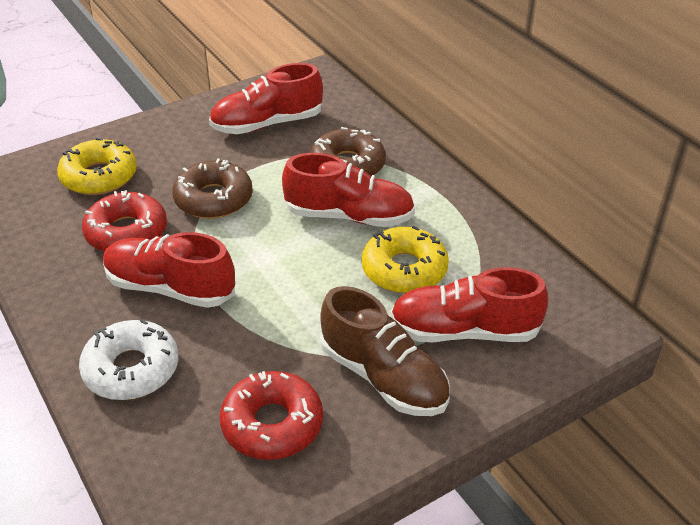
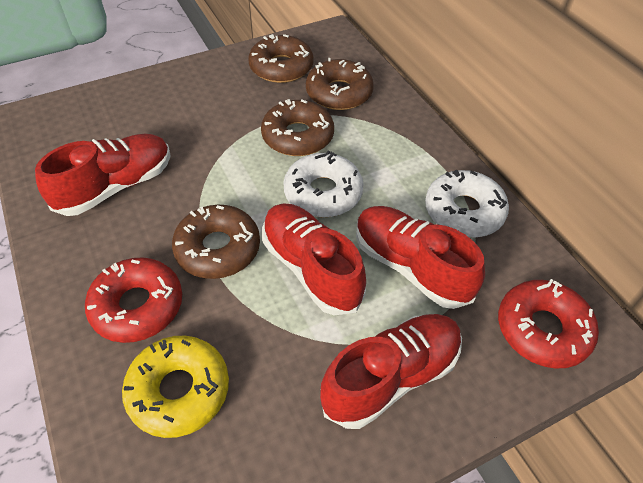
brown donut: [172,158,253,219] [310,127,386,176] = 2 -> [172,205,260,279] [248,34,314,83] [261,99,334,156] [306,58,374,110] = 4
brown shoe: [320,286,450,416] = 1 -> none = 0
white donut: [79,319,178,400] = 1 -> [283,151,364,217] [425,170,509,238] = 2
yellow donut: [57,138,137,195] [362,226,449,293] = 2 -> [122,336,229,438] = 1

